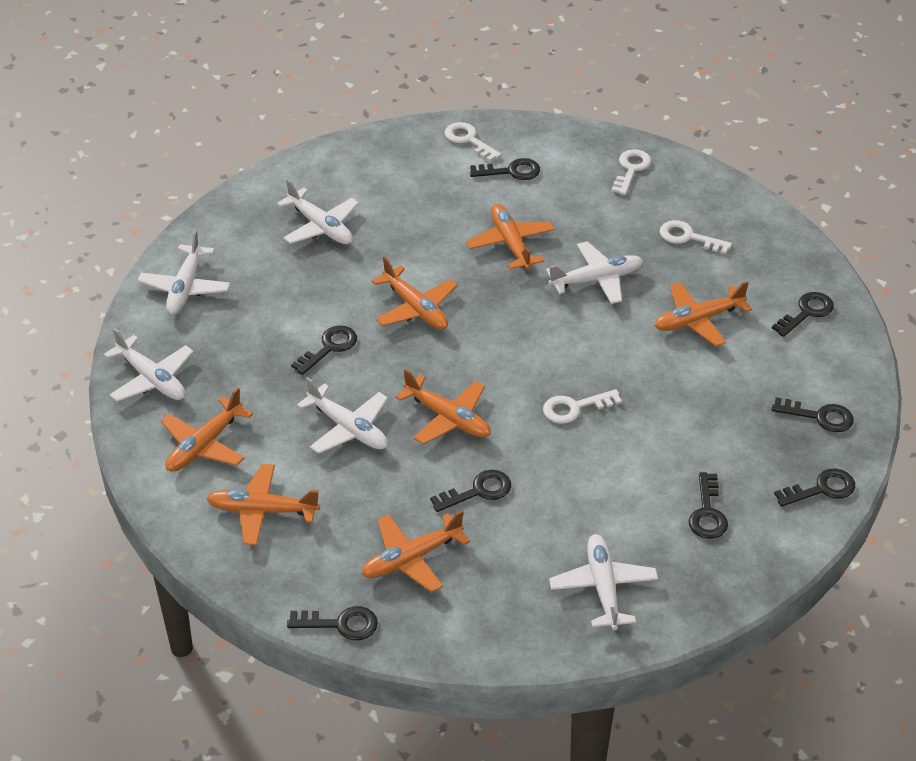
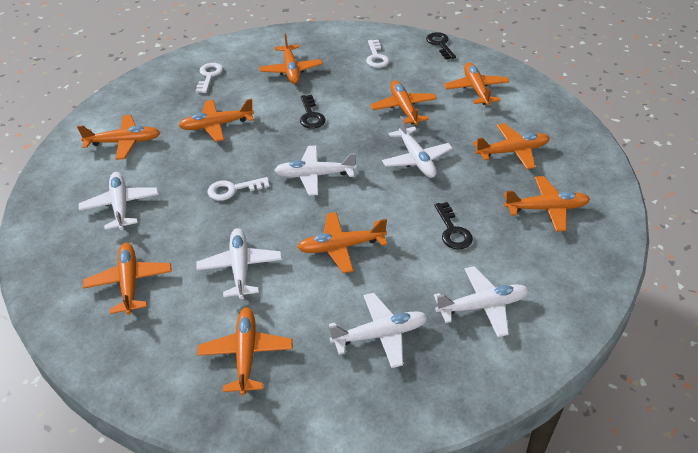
black key: [287,606,378,640] [291,325,357,375] [430,470,511,512] [470,158,540,180] [689,472,728,539] [772,292,834,337] [772,397,854,432] [774,469,855,507] = 8 -> [300,95,326,129] [426,32,456,59] [434,202,473,249] = 3
orange plane: [161,388,253,472] [206,464,320,545] [361,511,470,592] [372,256,457,330] [395,369,491,444] [466,204,555,270] [655,281,752,346] = 7 -> [77,115,160,160] [83,243,172,315] [179,99,254,142] [197,307,293,396] [259,33,323,84] [297,212,387,273] [370,80,437,125] [444,62,510,106] [473,123,550,169] [504,176,590,232] = 10
white key: [445,122,501,162] [543,389,622,424] [611,149,651,195] [660,220,732,254] = 4 -> [196,63,223,93] [208,177,269,201] [366,40,389,68] = 3

